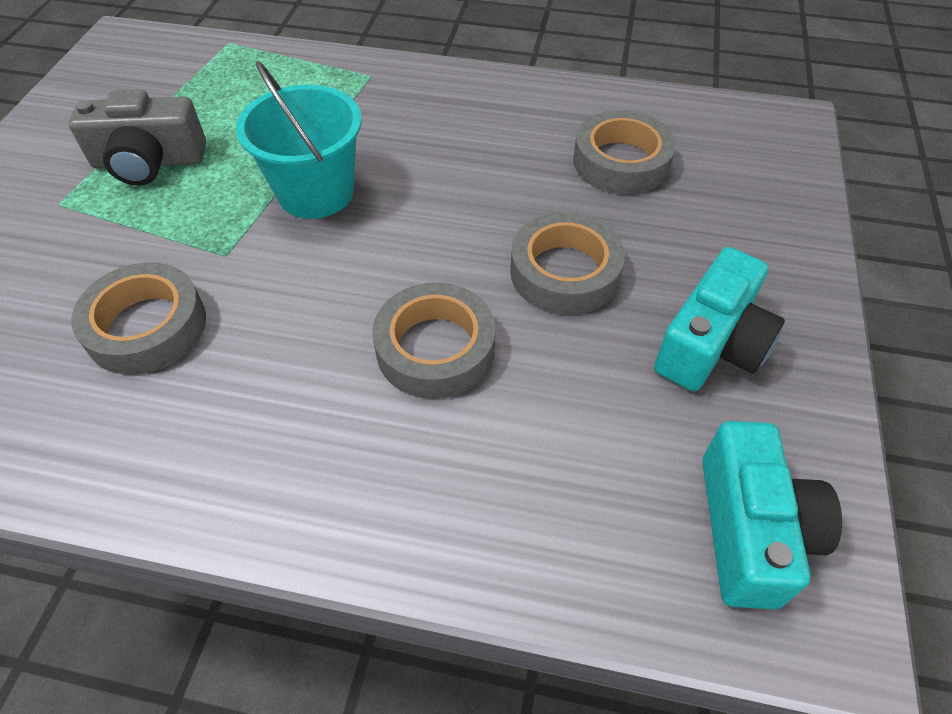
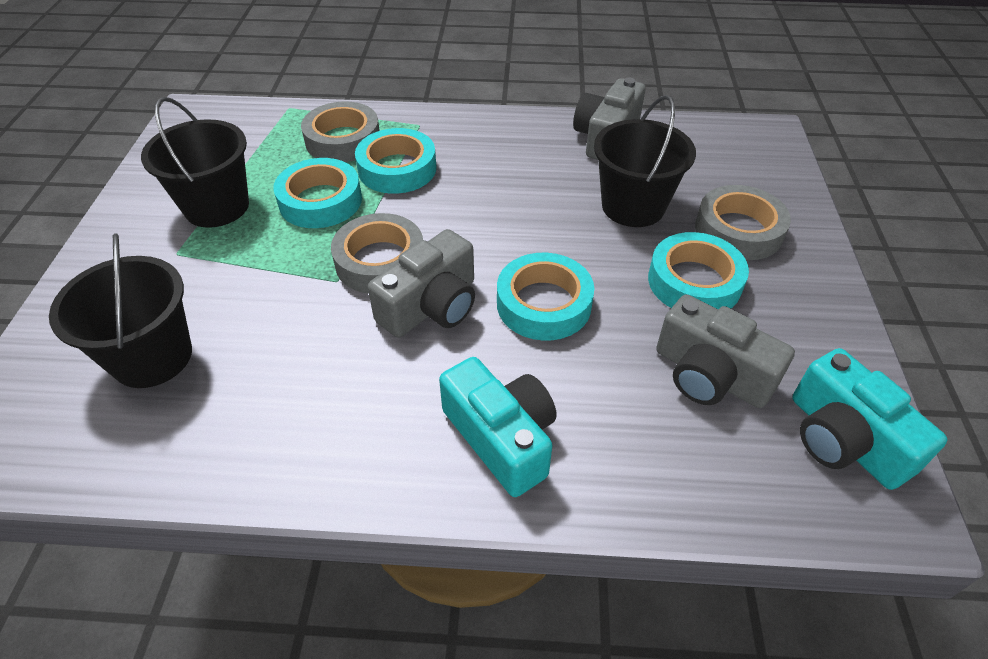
black bucket: none = 0 -> [49,233,192,388] [141,97,249,228] [594,95,696,227] = 3
grey camera: [69,89,206,186] = 1 -> [368,229,475,337] [573,78,646,160] [656,294,795,408] = 3
grey tape: [71,262,206,375] [372,282,496,399] [510,212,625,315] [573,110,676,195] = 4 -> [301,101,380,162] [331,213,423,293] [695,185,791,260] = 3
turquoise bucket: [236,61,362,219] = 1 -> none = 0
turquoise tape: none = 0 -> [273,158,362,228] [355,128,436,194] [497,253,594,341] [648,232,749,309] = 4

